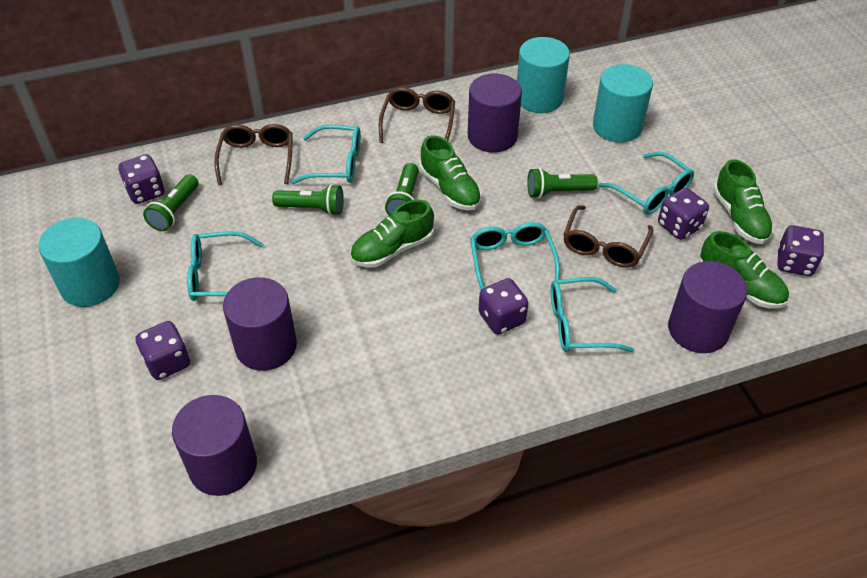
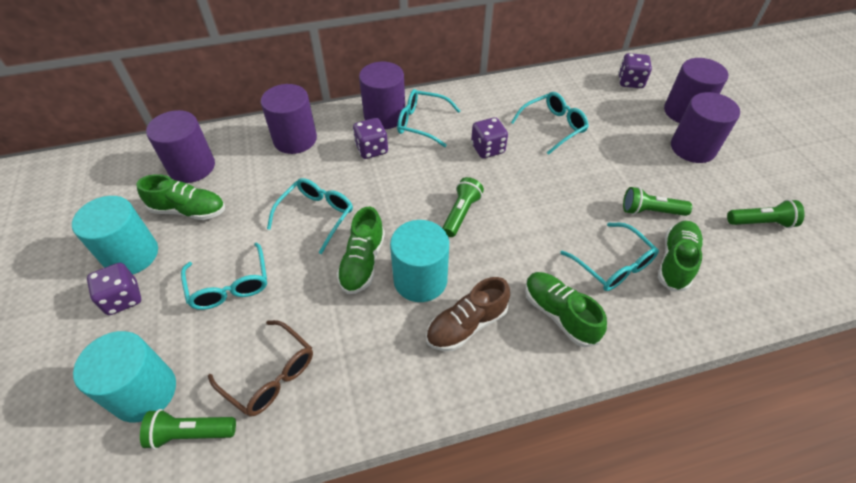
brown glasses: [214,124,293,185] [379,87,455,143] [563,205,653,267] = 3 -> [208,320,313,417] = 1
brown shoe: none = 0 -> [426,277,510,351] = 1
purple cylinder: [172,395,257,496] [223,277,297,371] [468,74,522,153] [668,261,748,353] = 4 -> [146,110,215,183] [261,84,317,154] [359,62,405,129] [664,58,728,123] [671,92,740,163] = 5
purple dice: [118,154,165,204] [136,321,190,380] [479,278,528,335] [658,188,709,240] [778,225,824,276] = 5 -> [87,263,141,315] [353,118,388,159] [471,117,508,158] [618,53,652,88] = 4

